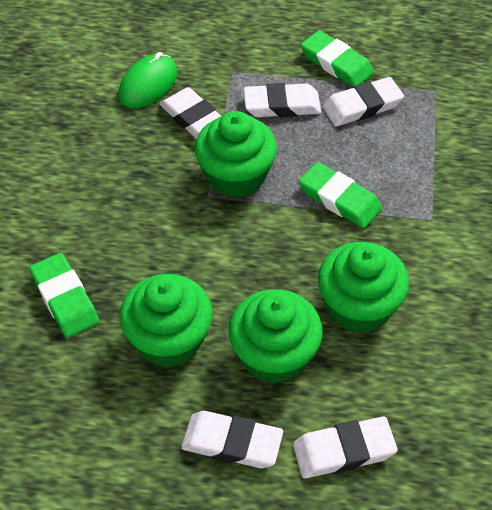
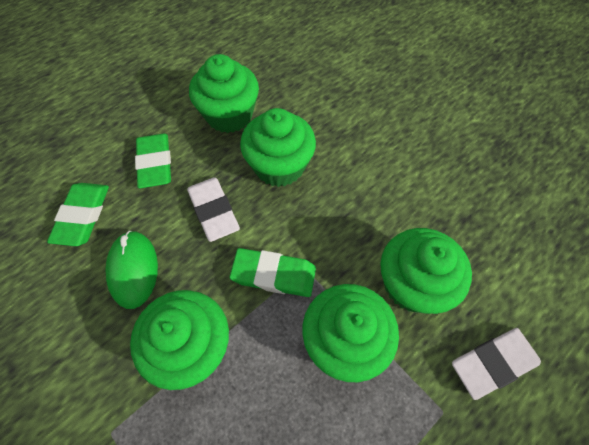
green cupcake: [119,274,213,367] [195,111,277,198] [228,289,323,384] [318,242,409,334] = 4 -> [130,290,229,390] [189,54,259,133] [240,108,316,187] [302,284,399,382] [380,228,472,314] = 5
white eraser: [160,87,221,139] [181,411,283,468] [244,83,321,117] [293,416,398,478] [323,77,404,126] = 5 -> [187,177,240,242] [452,328,541,400] = 2

